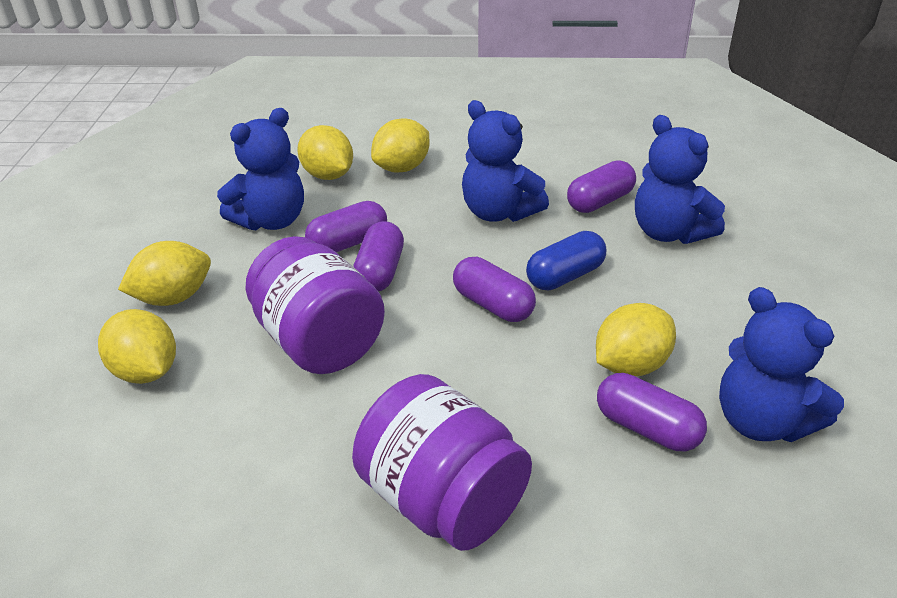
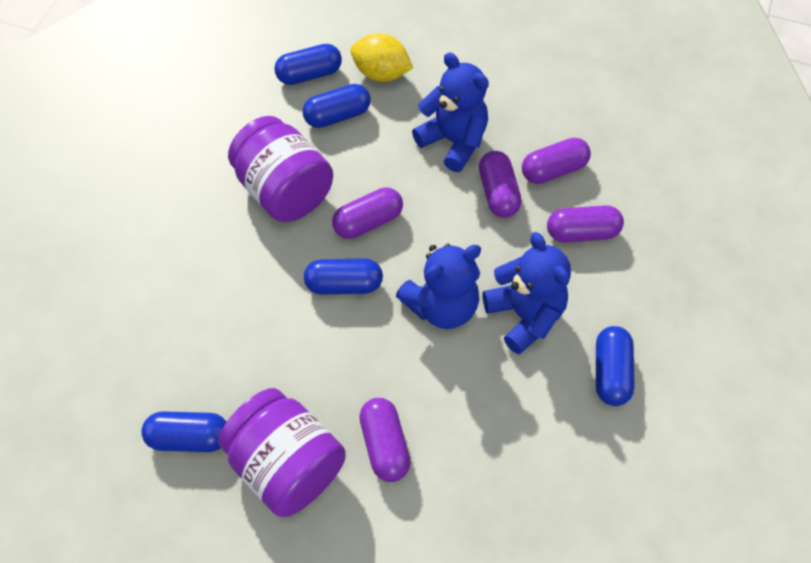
blue capsule: [526,231,606,291] = 1 -> [141,411,226,452] [274,44,342,85] [302,84,371,128] [304,258,383,294] [596,326,635,406] = 5
blue teddy bear: [217,108,304,230] [462,100,549,222] [635,115,725,244] [719,287,844,442] = 4 -> [396,243,481,329] [412,52,489,172] [482,232,571,355] = 3
yellow lemon: [98,309,176,384] [118,241,211,306] [297,125,353,180] [371,118,430,173] [596,303,676,376] = 5 -> [351,33,413,82] = 1

